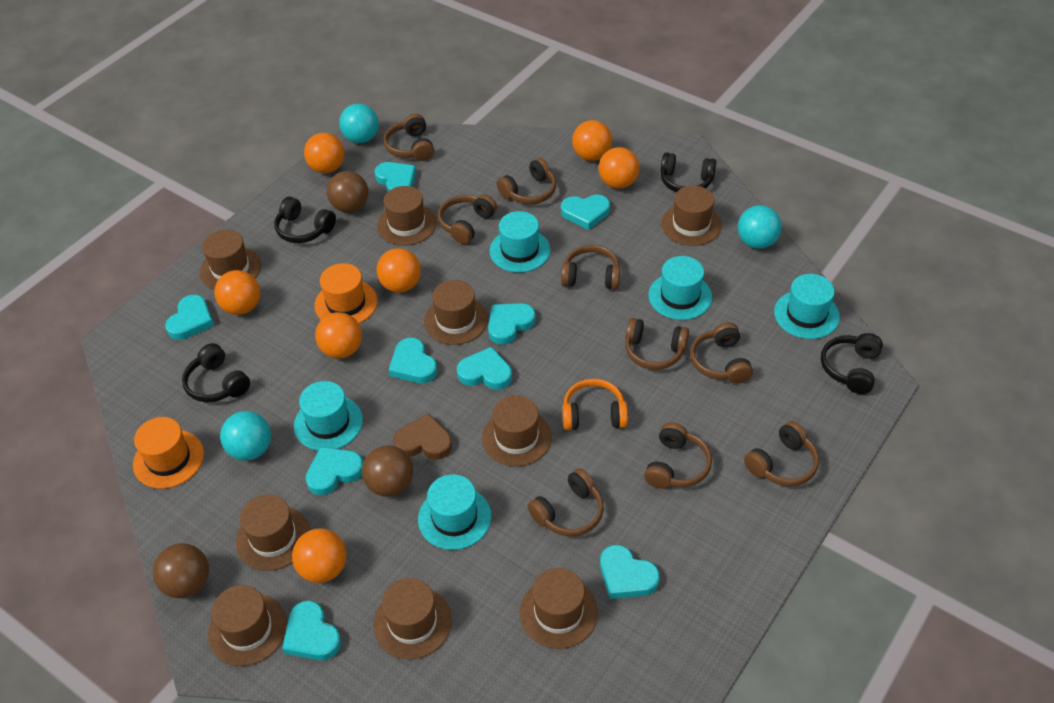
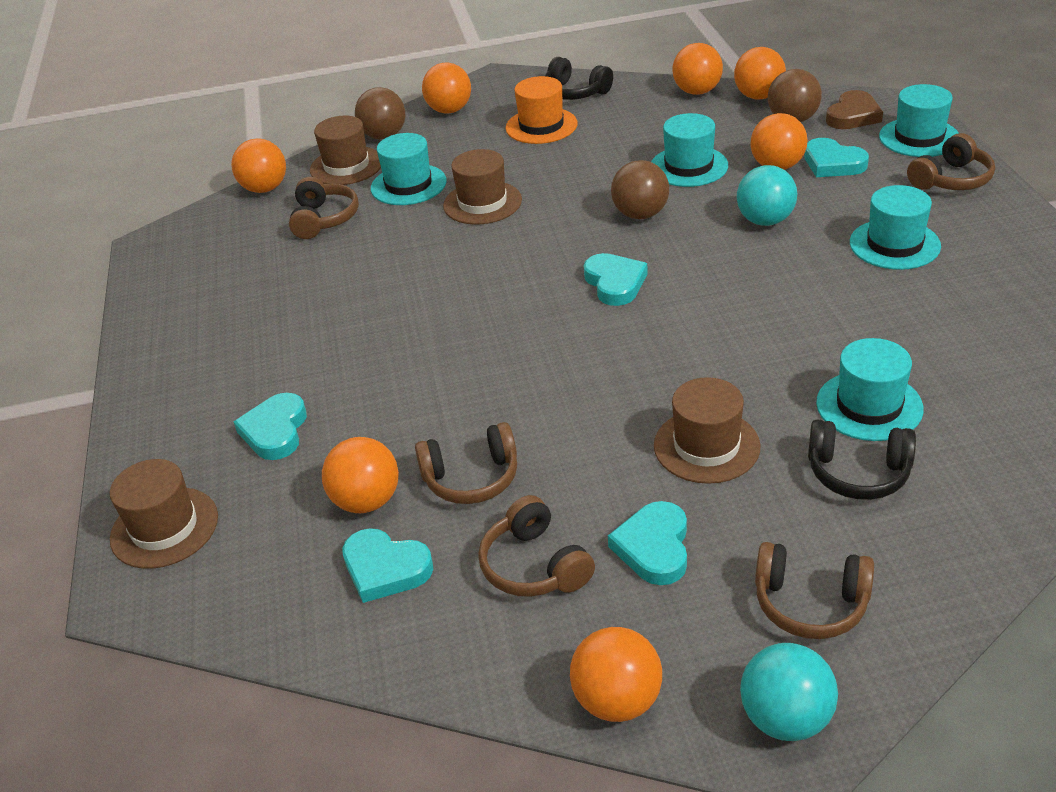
black headphones: [182,343,250,402] [274,197,336,243] [661,152,716,193] [821,333,883,394] = 4 -> [544,57,613,100] [808,420,916,500] = 2
brown hat: [200,229,261,289] [208,585,287,666] [236,495,310,571] [373,578,452,659] [377,186,437,246] [424,280,488,345] [482,395,552,467] [520,568,598,649] [661,185,722,246] = 9 -> [110,459,218,569] [310,116,381,185] [443,149,522,225] [654,377,761,484] = 4
brown headphones: [383,114,434,161] [438,194,497,244] [497,158,556,204] [528,468,604,537] [561,245,620,290] [625,318,689,370] [644,422,712,489] [690,322,753,384] [744,421,819,486] = 9 -> [289,177,359,239] [415,422,517,504] [478,495,595,597] [755,542,874,639] [907,133,995,190] = 5
orange hat: [133,417,204,489] [314,263,378,323] = 2 -> [505,76,578,144] = 1
orange headphones: [562,379,628,430] = 1 -> none = 0
turquoise ball: [220,411,271,461] [339,104,379,143] [738,205,782,249] = 3 -> [737,165,797,226] [740,643,838,741] = 2
turquoise heart: [165,295,214,340] [282,601,341,660] [305,447,363,495] [375,162,416,192] [389,338,437,383] [457,347,512,390] [488,303,536,345] [561,195,610,230] [600,545,660,599] = 9 -> [234,393,307,460] [342,528,433,603] [584,253,648,306] [608,501,687,585] [804,138,869,177] = 5

